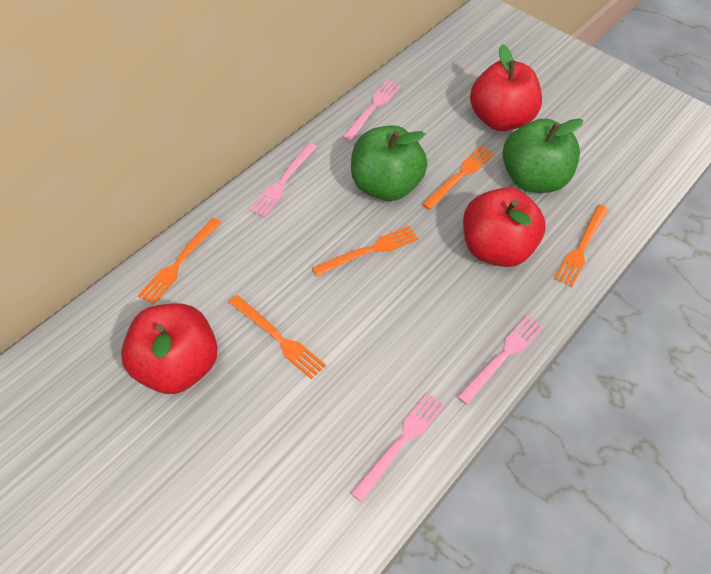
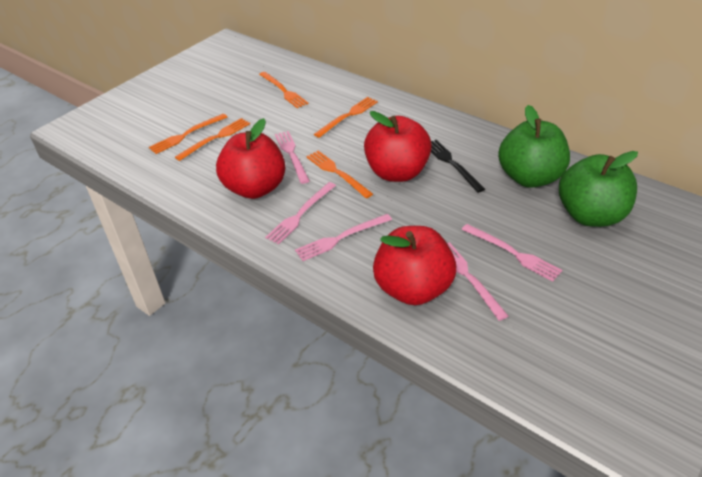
black fork: none = 0 -> [431,140,485,193] = 1
pink fork: [250,143,317,218] [343,79,401,141] [351,392,445,502] [457,315,543,405] = 4 -> [265,182,336,244] [275,131,310,184] [295,214,392,261] [447,242,508,321] [462,224,562,282] = 5

